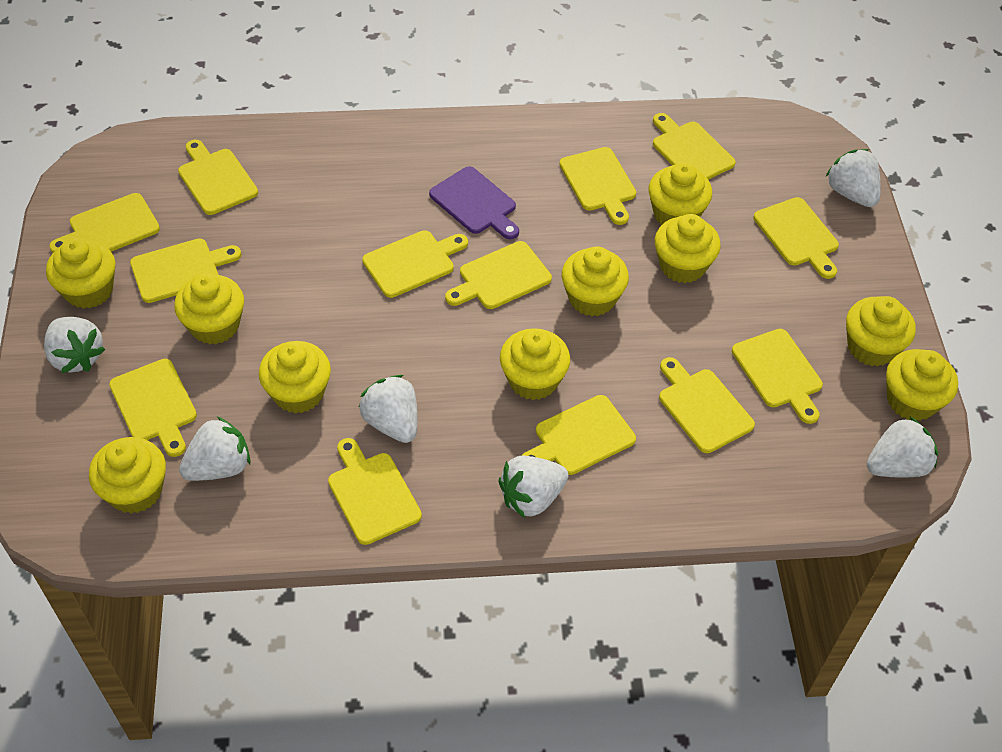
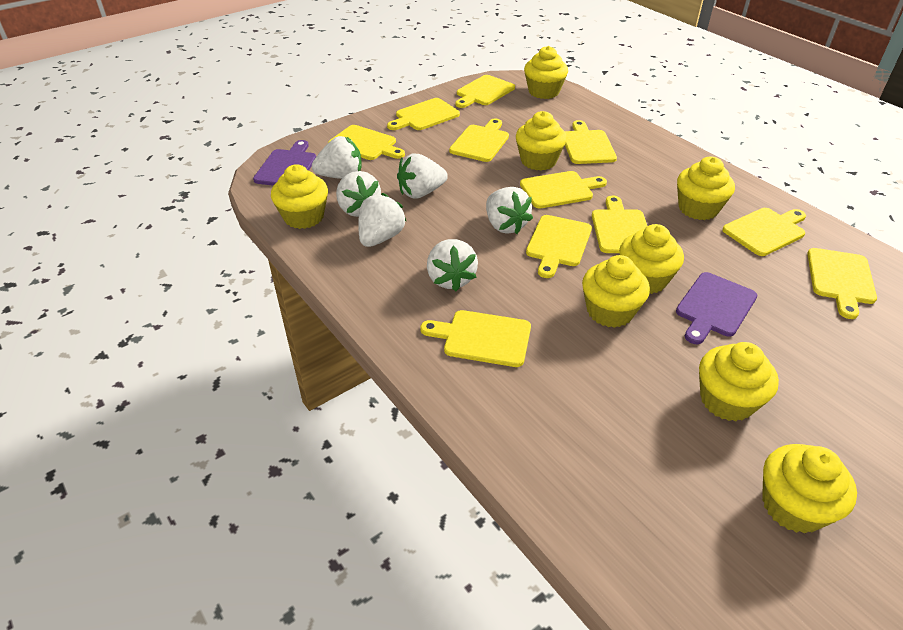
purple cutting board: [429,166,519,239] = 1 -> [253,140,316,186] [676,272,757,344] = 2
yellow cupcake: [46,238,115,309] [89,437,166,514] [174,273,244,344] [259,341,331,414] [500,328,570,400] [562,246,629,316] [648,162,712,225] [655,214,721,283] [846,296,916,366] [886,349,958,421] = 10 -> [271,164,328,229] [516,111,567,171] [524,46,568,99] [582,255,650,328] [619,224,684,294] [677,156,735,220] [699,342,779,421] [762,444,857,534] = 8
yellow cutting board: [49,193,160,253] [109,359,197,457] [130,238,241,303] [178,140,258,215] [328,438,422,545] [362,230,468,298] [445,241,552,309] [522,395,636,475] [559,147,636,225] [653,113,736,180] [659,357,755,453] [732,329,823,424] [754,197,839,279] = 13 -> [328,125,405,160] [387,98,460,130] [421,310,531,367] [449,119,509,162] [455,75,515,108] [520,171,607,209] [526,215,592,278] [565,120,617,164] [592,195,647,253] [722,208,806,256] [807,248,877,319] = 11

